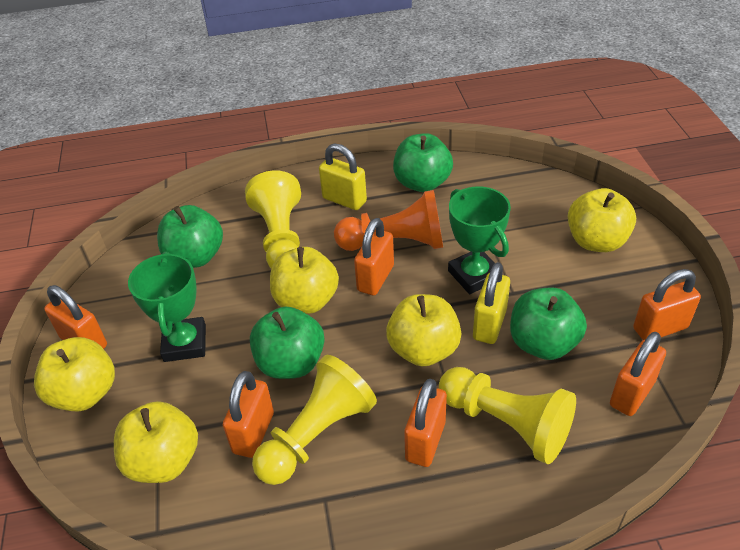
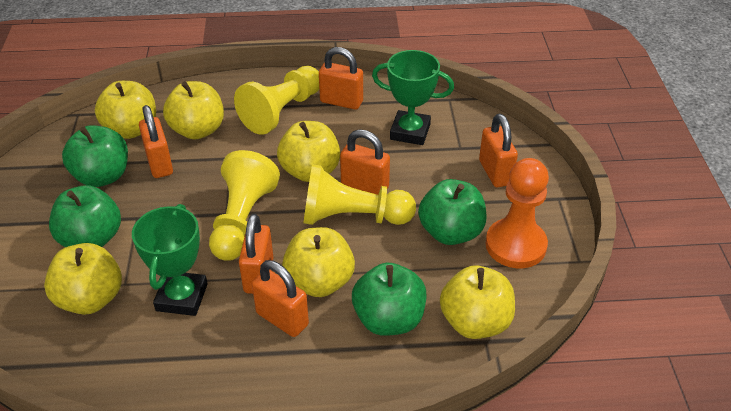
yellow apple: [34,337,115,412] [114,401,198,483] [270,247,339,314] [386,294,461,366] [568,188,636,252] = 5 -> [44,243,122,315] [95,81,156,139] [163,81,224,139] [277,121,340,182] [282,227,355,297] [440,265,515,339] = 6
yellow padlock: [319,144,367,210] [473,262,510,344] = 2 -> none = 0

